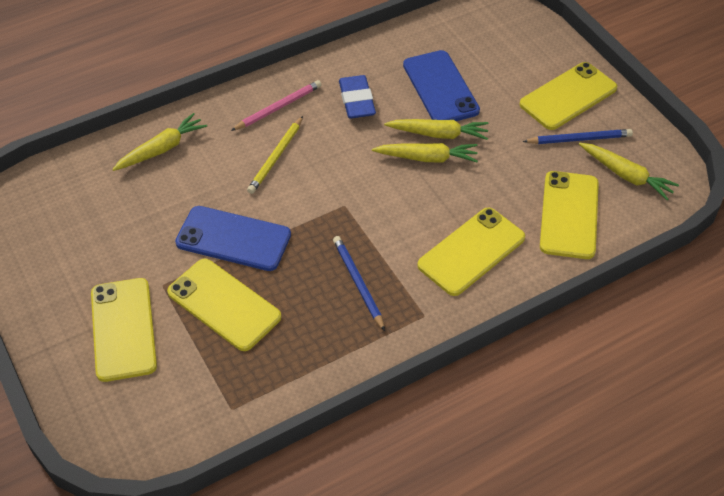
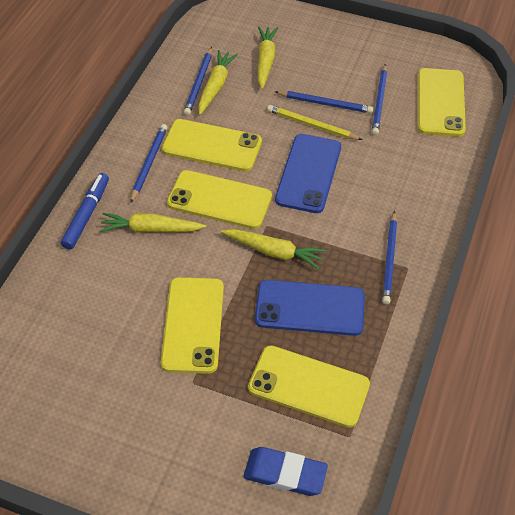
blue marker: none = 0 -> [61,173,109,250] = 1
blue pencil: [333,236,385,331] [523,129,633,144] = 2 -> [130,124,167,203] [183,47,212,116] [275,91,373,113] [372,64,387,135] [382,211,397,304] = 5
pink pencil: [231,80,322,131] = 1 -> none = 0

